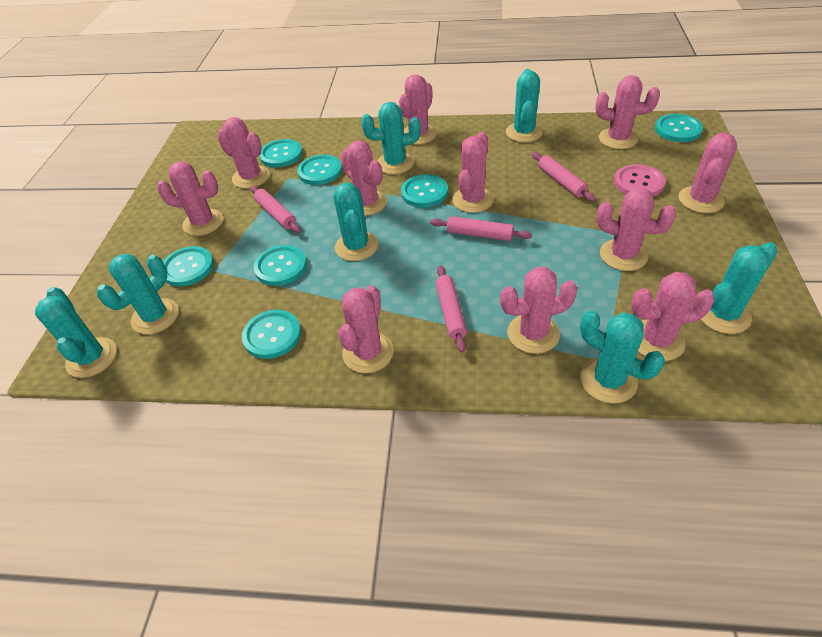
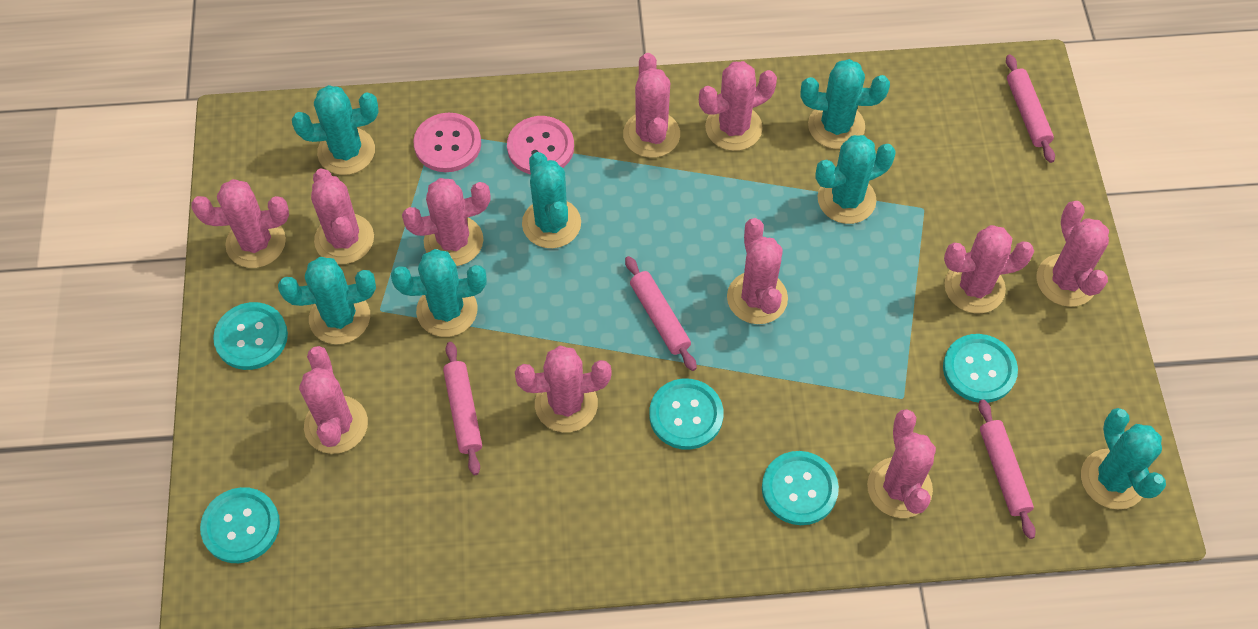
pink button: [614,164,666,196] = 1 -> [413,113,481,172] [507,116,574,174] = 2
turquoise button: [163,246,214,286] [242,310,301,359] [254,245,307,286] [259,139,303,168] [297,155,342,185] [401,174,448,208] [655,114,703,142] = 7 -> [200,487,280,563] [213,302,288,370] [649,379,723,450] [762,451,839,525] [943,334,1018,403] = 5

